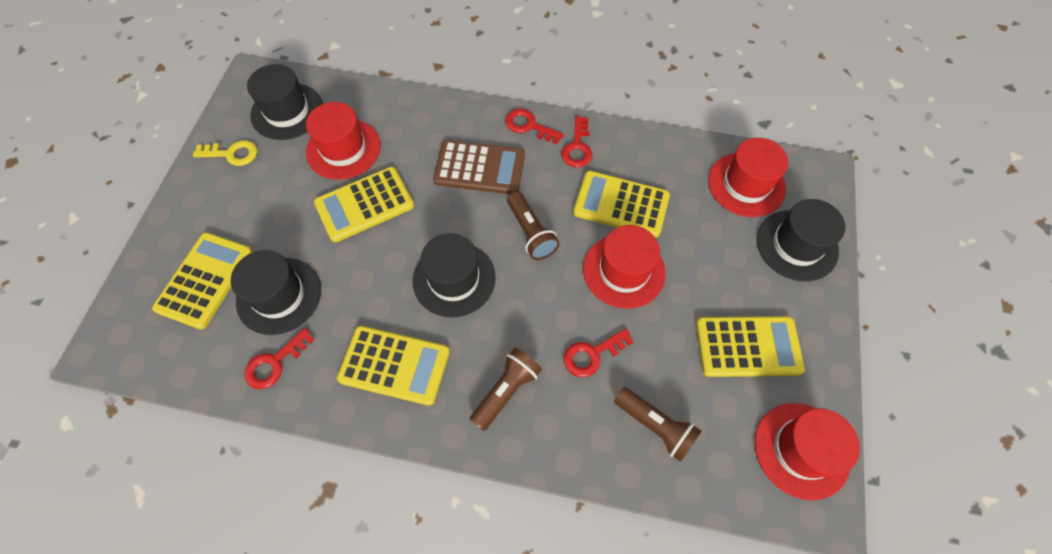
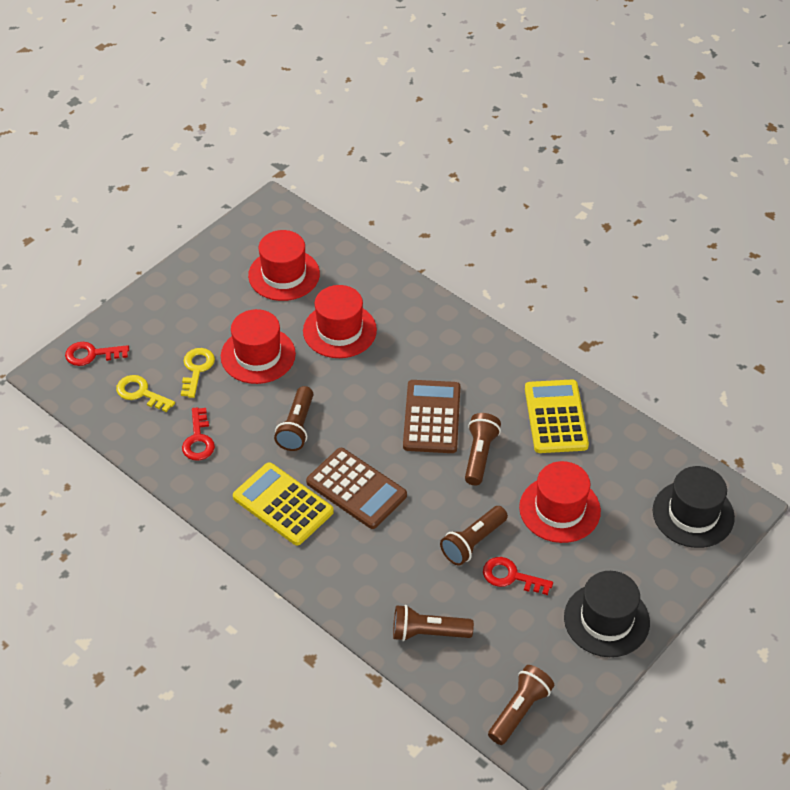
black hat: [231,250,321,335] [247,64,323,140] [412,233,496,317] [757,199,845,281] = 4 -> [564,571,650,657] [653,466,735,548] = 2
brown calculator: [433,140,525,194] = 1 -> [306,448,407,529] [403,380,460,453] = 2
brown flashlight: [469,348,542,431] [507,191,560,260] [614,387,702,462] = 3 -> [274,386,313,451] [393,605,474,641] [440,506,508,566] [465,413,501,485] [488,665,554,745] = 5
red key: [244,328,314,389] [505,109,564,144] [561,116,592,168] [564,328,633,377] = 4 -> [65,342,129,366] [182,407,215,460] [483,557,553,595] = 3
yellow calculator: [152,232,253,329] [314,167,414,242] [337,326,450,406] [573,171,670,238] [696,316,805,377] = 5 -> [233,462,334,545] [525,379,589,453] = 2
yellow key: [193,140,257,166] = 1 -> [116,375,175,412] [181,348,215,398] = 2

